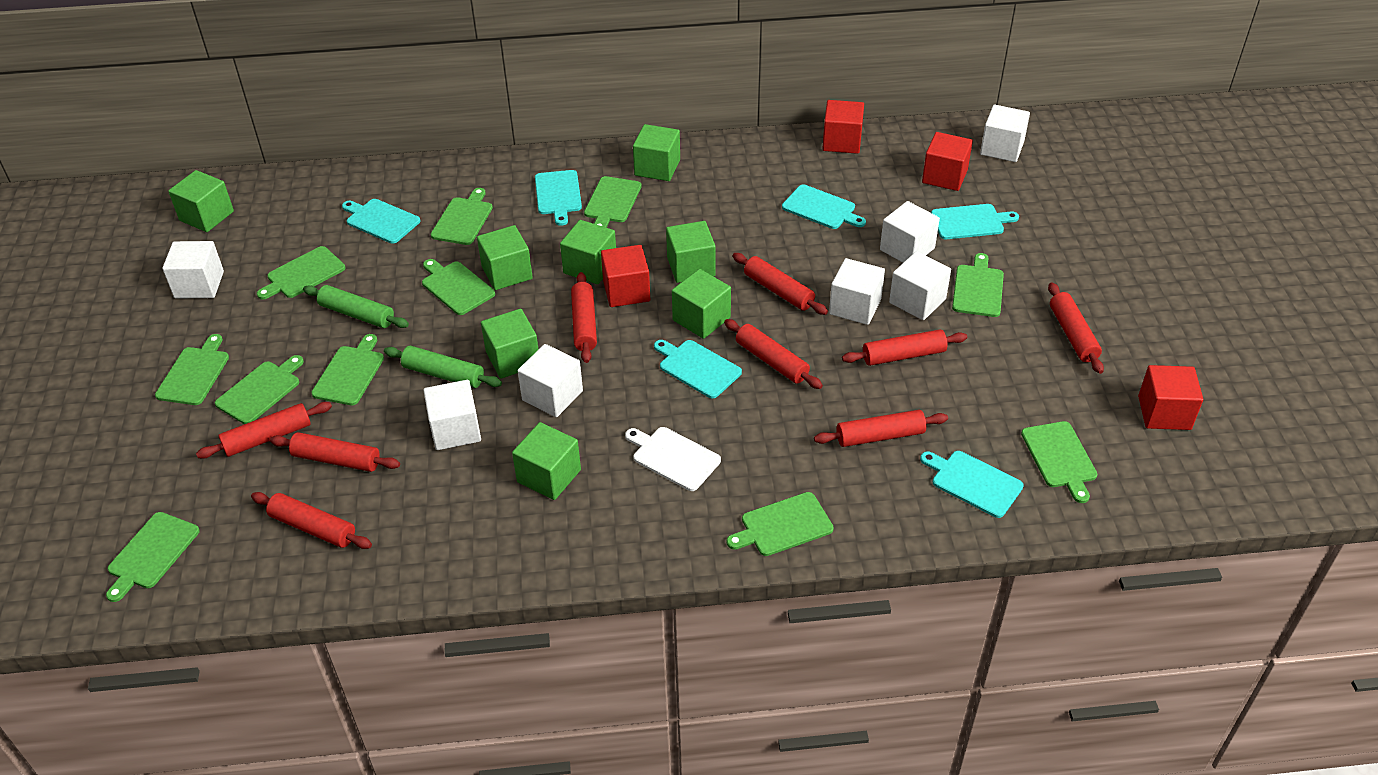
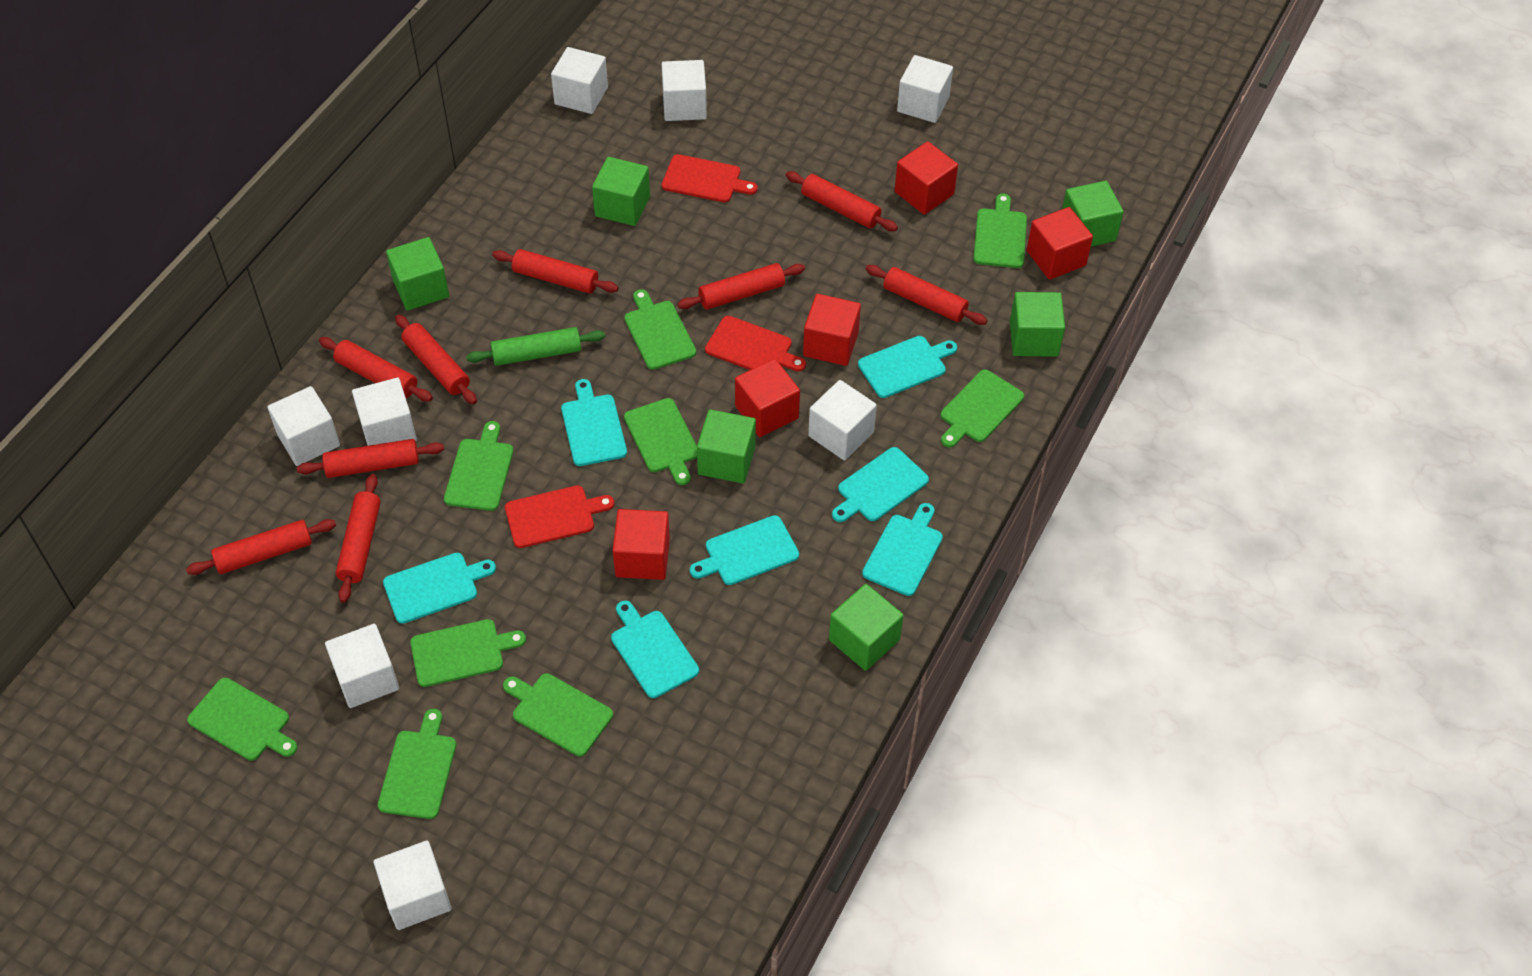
green cube: [168,170,234,232] [477,225,533,290] [481,309,539,378] [512,422,581,500] [560,220,616,284] [633,124,680,181] [666,221,716,283] [672,269,731,339] = 8 -> [386,237,449,311] [592,157,650,226] [697,409,756,483] [829,584,903,671] [1010,292,1065,357] [1062,181,1124,246] = 6
green cutting board: [106,512,200,602] [155,334,229,405] [215,355,304,424] [257,246,345,300] [311,334,384,405] [422,259,495,315] [431,188,493,245] [584,176,641,228] [727,492,834,556] [952,253,1004,317] [1021,421,1097,503] = 11 -> [187,678,298,761] [378,709,456,819] [410,619,526,687] [444,421,513,511] [503,673,613,757] [624,289,696,370] [624,398,697,485] [941,370,1024,448] [973,194,1027,268] = 9
green rolling pin: [303,285,409,328] [384,346,502,388] = 2 -> [466,327,605,366] = 1
red cube: [601,245,650,307] [822,100,864,154] [922,132,973,191] [1138,365,1203,430] = 4 -> [613,509,670,580] [735,359,800,437] [803,294,861,366] [895,141,958,215] [1027,207,1093,280] = 5
red cutting board: none = 0 -> [505,485,614,548] [662,154,758,202] [705,316,806,371] = 3
turquoise cutting board: [342,199,420,244] [535,170,582,226] [654,340,742,398] [782,184,866,229] [920,451,1024,518] [931,204,1019,239] = 6 -> [383,553,496,624] [561,379,627,466] [611,601,699,698] [690,515,799,585] [832,447,929,522] [858,336,957,398] [862,503,943,596] = 7
white cube: [162,241,224,299] [423,380,481,450] [518,344,583,417] [829,258,885,325] [880,201,940,263] [889,251,951,320] [980,105,1030,162] = 7 -> [267,386,340,466] [325,624,399,708] [352,378,417,446] [374,841,451,930] [551,47,608,114] [662,60,707,121] [808,380,877,460] [897,55,953,123] = 8
white cutting board: [625,427,721,491] = 1 -> none = 0

